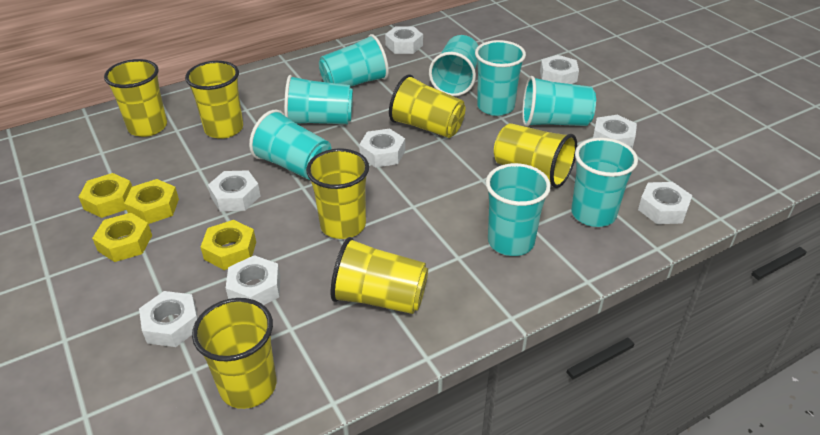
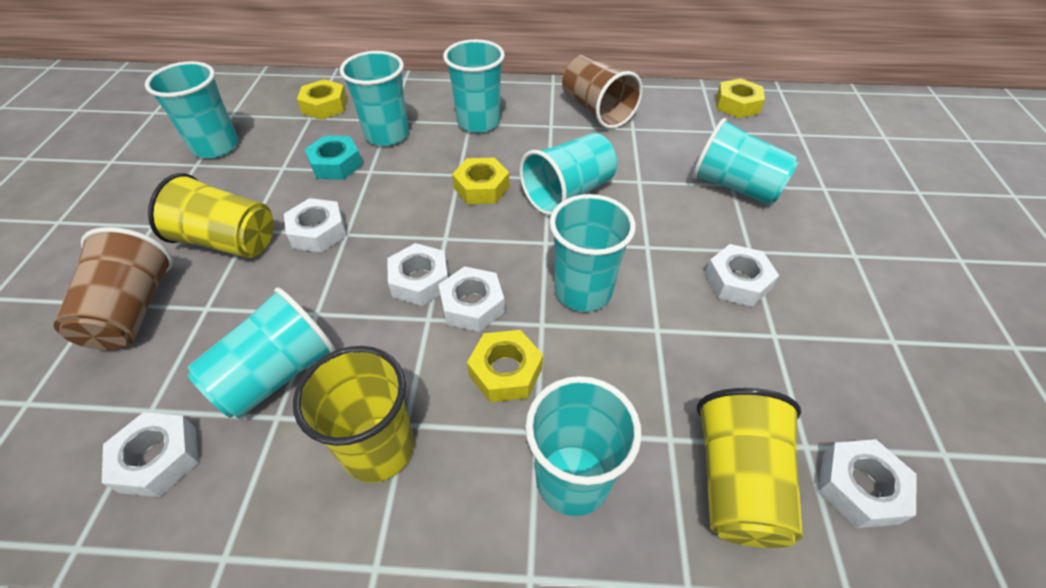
brown cup: none = 0 -> [53,227,173,350] [562,55,643,129] = 2
turquoise nut: none = 0 -> [304,136,362,180] = 1
white nut: [139,291,198,347] [208,170,260,211] [226,255,280,305] [359,129,405,167] [385,26,423,54] [540,55,579,84] [593,115,637,148] [638,182,692,224] = 8 -> [102,412,198,497] [284,198,347,253] [387,243,448,306] [438,266,505,332] [705,244,779,307] [818,439,917,528] = 6
yellow cup: [104,59,167,137] [185,61,243,139] [192,298,276,409] [306,148,369,239] [331,237,428,314] [389,74,466,138] [494,123,577,188] = 7 -> [148,173,274,258] [293,346,414,483] [697,388,803,548] = 3

